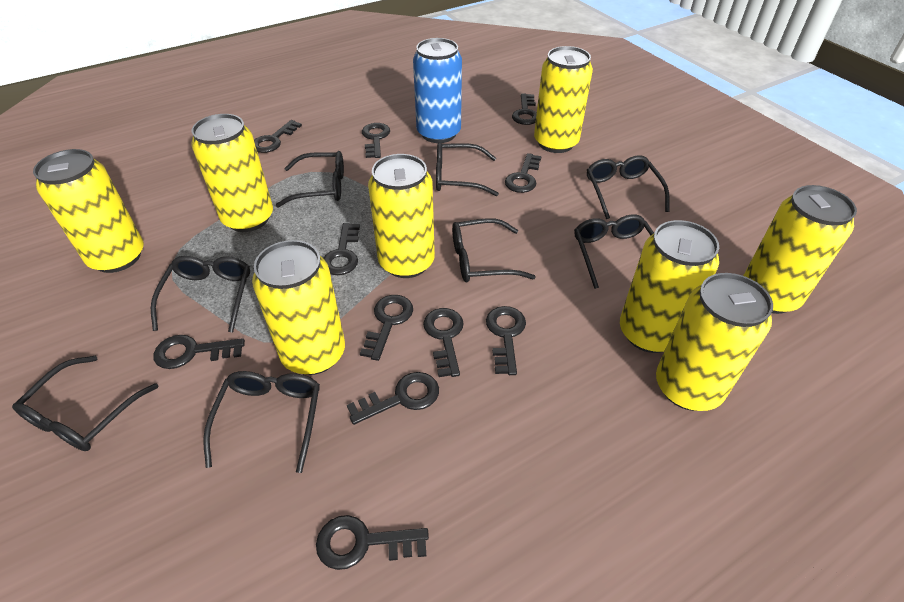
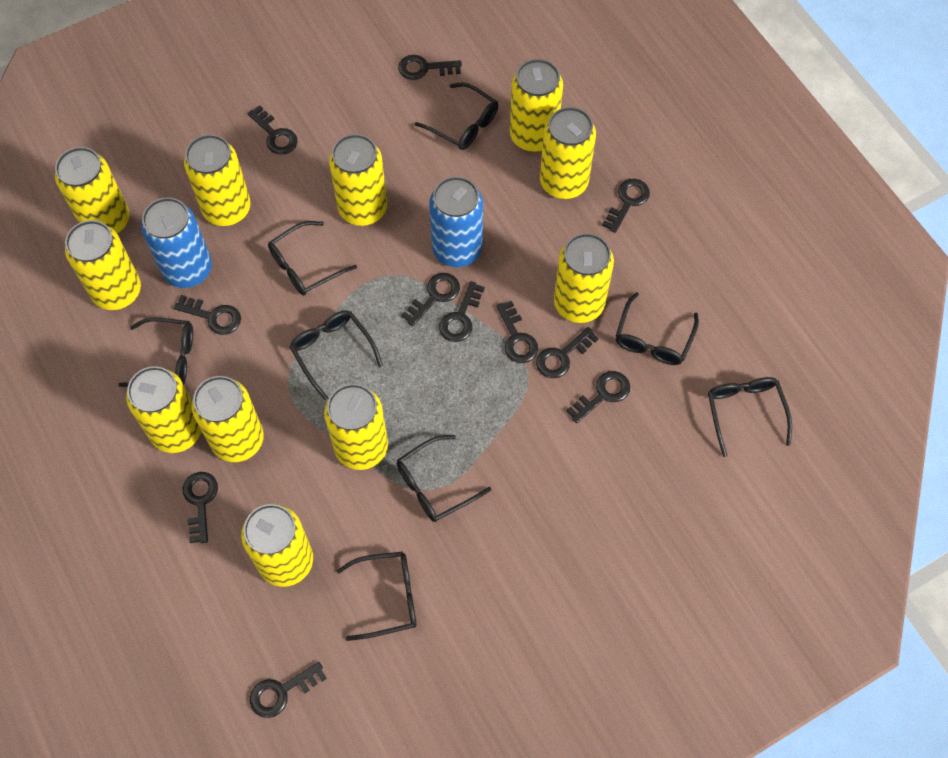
blue can: [413,38,462,143] = 1 -> [141,197,212,288] [429,176,483,267] = 2
yellow can: [33,149,144,273] [191,114,273,232] [252,240,345,375] [368,154,435,278] [534,46,593,153] [620,220,719,353] [656,273,773,411] [743,185,857,314] = 8 -> [55,147,129,234] [65,220,141,310] [126,366,201,453] [184,134,251,226] [192,376,264,462] [241,504,313,587] [324,384,388,470] [329,134,387,226] [510,59,563,152] [540,107,596,199] [554,233,614,323] = 11

